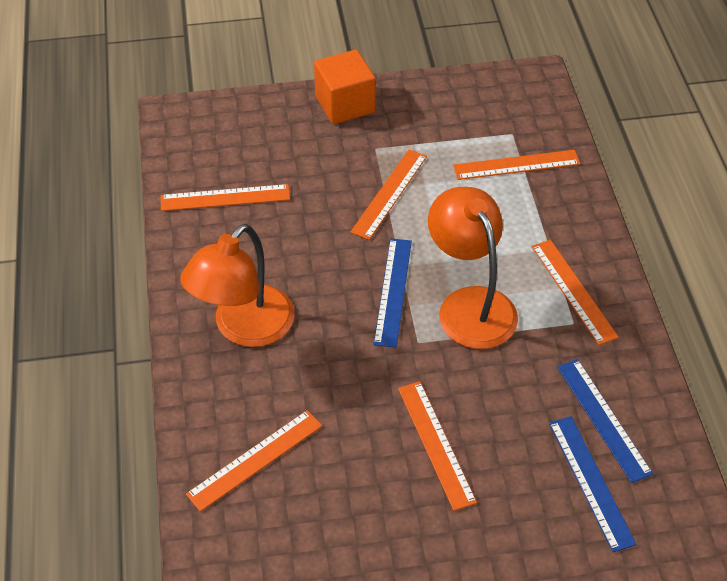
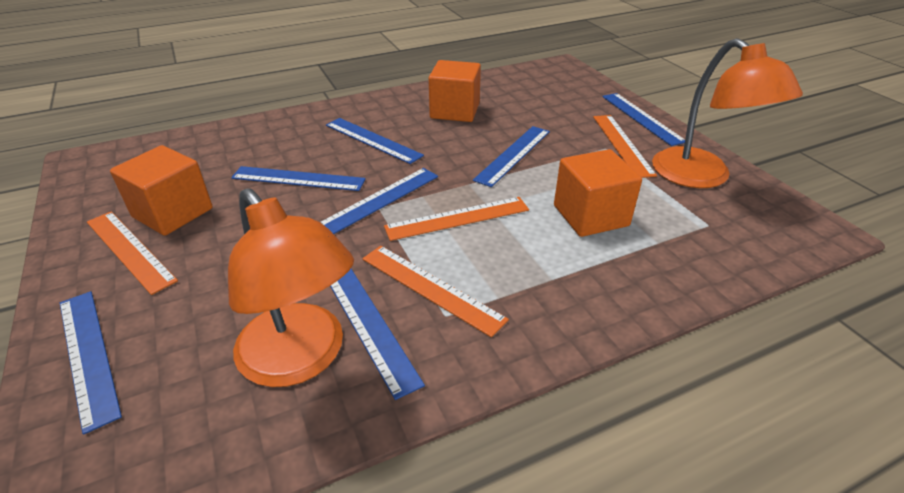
blue ruler: [374,238,412,348] [549,416,637,552] [557,359,653,483] = 3 -> [60,291,122,435] [231,166,366,191] [320,168,438,234] [326,118,424,164] [330,269,425,400] [473,126,550,187] [602,93,685,146] = 7
orange cube: [314,49,376,124] = 1 -> [110,145,213,236] [429,60,481,122] [554,149,642,237] = 3
orange ruler: [161,184,290,211] [186,410,322,512] [350,150,427,240] [398,381,477,511] [453,150,580,180] [532,240,619,345] = 6 -> [87,211,178,295] [362,246,509,337] [384,197,529,241] [593,115,657,178] = 4

